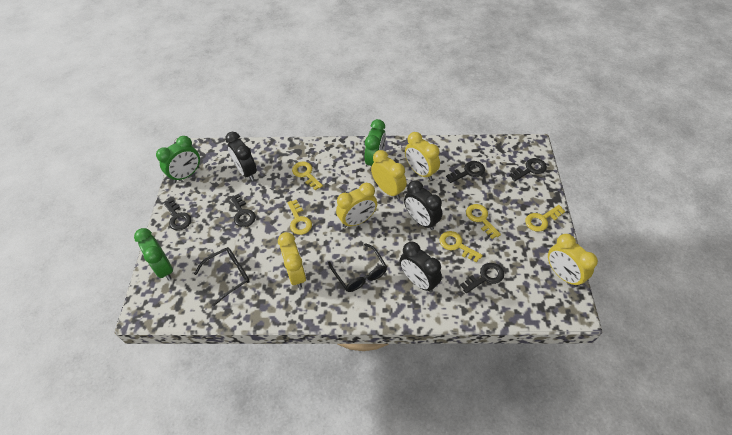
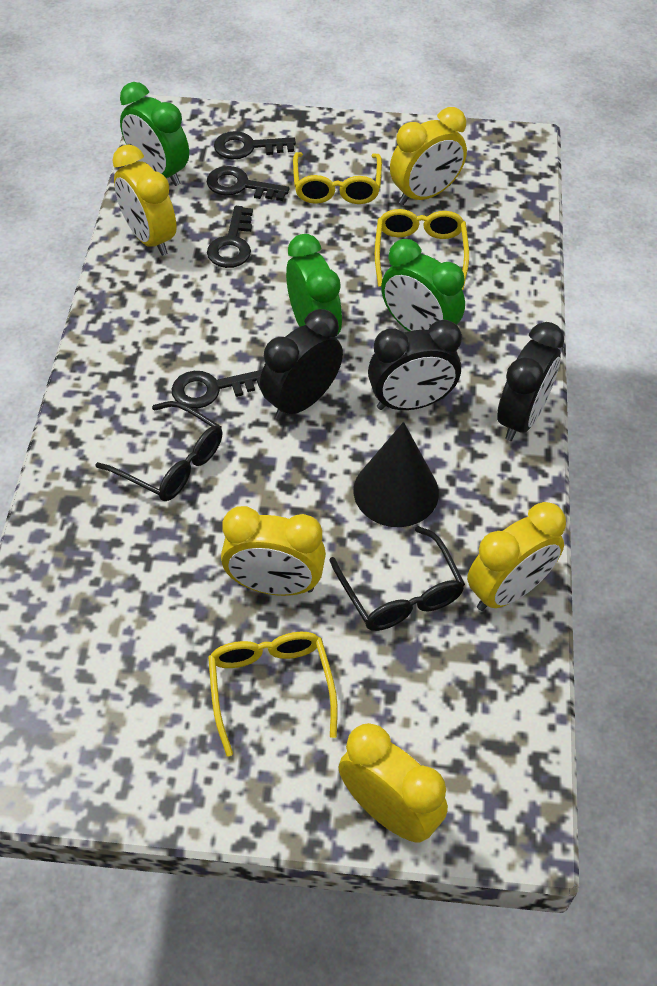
black cone: none = 0 -> [354,422,439,527] = 1
black key: [163,198,191,231] [230,194,256,227] [446,161,485,183] [460,263,504,293] [509,158,547,181] = 5 -> [172,370,262,409] [207,166,290,201] [207,206,253,268] [214,131,296,160] = 4
yellow glasses: none = 0 -> [208,632,338,757] [293,152,382,204] [375,209,469,290] = 3
yellow key: [287,199,312,235] [292,161,323,190] [440,231,483,263] [466,204,501,239] [525,205,565,232] = 5 -> none = 0

